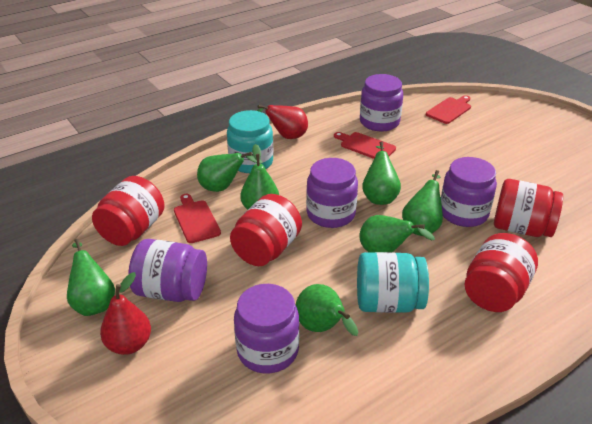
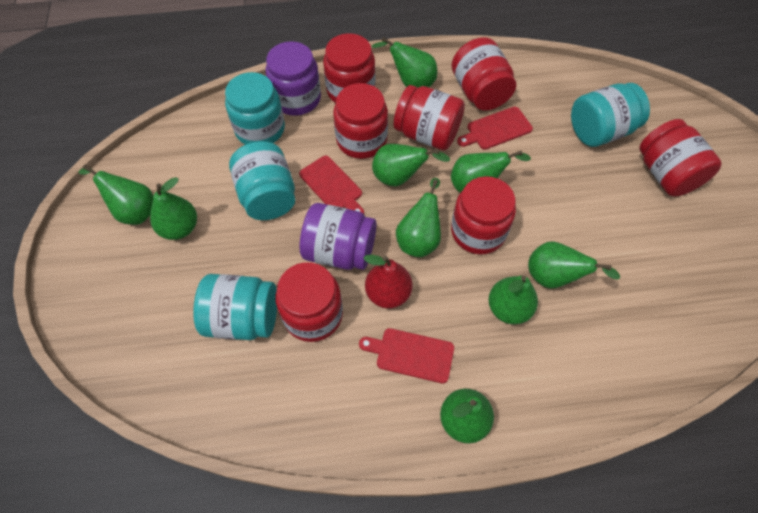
green pear: [67,239,115,316] [197,152,263,192] [240,144,279,210] [296,284,358,336] [360,215,435,252] [362,141,401,205] [402,170,443,236] = 7 -> [78,164,153,225] [150,177,197,240] [372,37,438,88] [372,144,451,186] [396,178,441,257] [440,389,494,444] [451,150,531,193] [489,275,538,324] [528,242,620,288] = 9
purple jar: [128,239,207,302] [234,284,299,373] [306,158,358,228] [360,74,403,132] [441,157,497,227] = 5 -> [266,41,321,116] [300,203,376,270] = 2
red jar: [92,176,165,246] [230,194,302,266] [465,233,538,312] [494,179,563,237] = 4 -> [276,262,343,342] [323,33,375,103] [334,83,388,159] [394,85,465,150] [451,176,516,254] [452,37,516,111] [639,119,722,196] = 7
red pear: [100,272,151,355] [257,105,308,139] = 2 -> [364,254,413,309] = 1
turquoise jar: [227,110,273,173] [357,252,429,313] = 2 -> [193,274,277,340] [225,72,285,145] [229,141,295,220] [571,83,650,147] = 4

